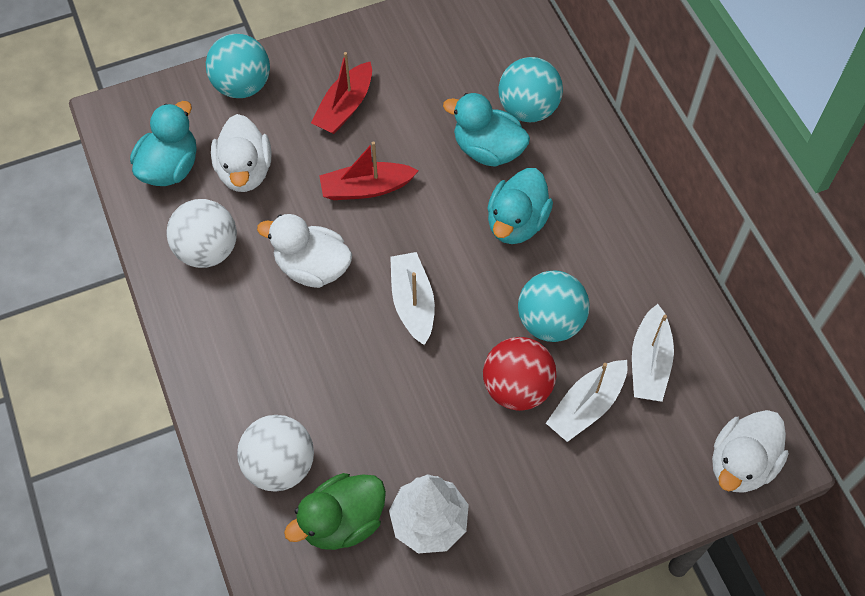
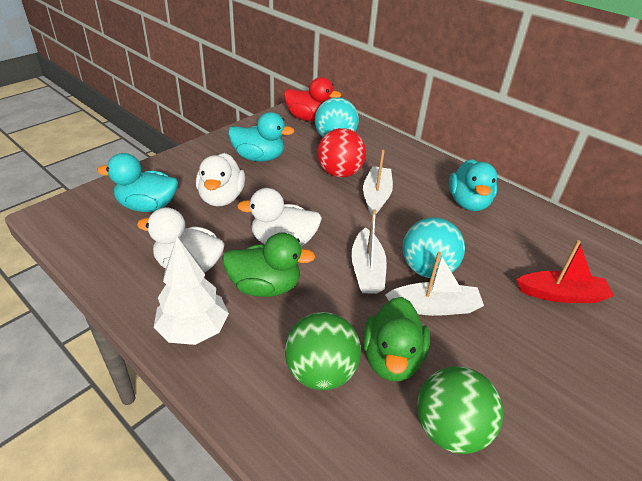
green ball: none = 0 -> [285,312,361,390] [417,366,503,454] = 2
green duck: [284,473,386,550] = 1 -> [222,233,315,297] [363,297,430,381] = 2
red boat: [311,52,372,134] [319,141,419,200] = 2 -> [517,240,614,303] = 1
red duck: none = 0 -> [284,77,341,121] = 1
turquoise ball: [206,34,270,98] [498,57,563,122] [518,271,589,342] = 3 -> [315,97,359,137] [403,217,465,278] = 2
white ball: [167,199,237,268] [237,415,314,492] = 2 -> none = 0

